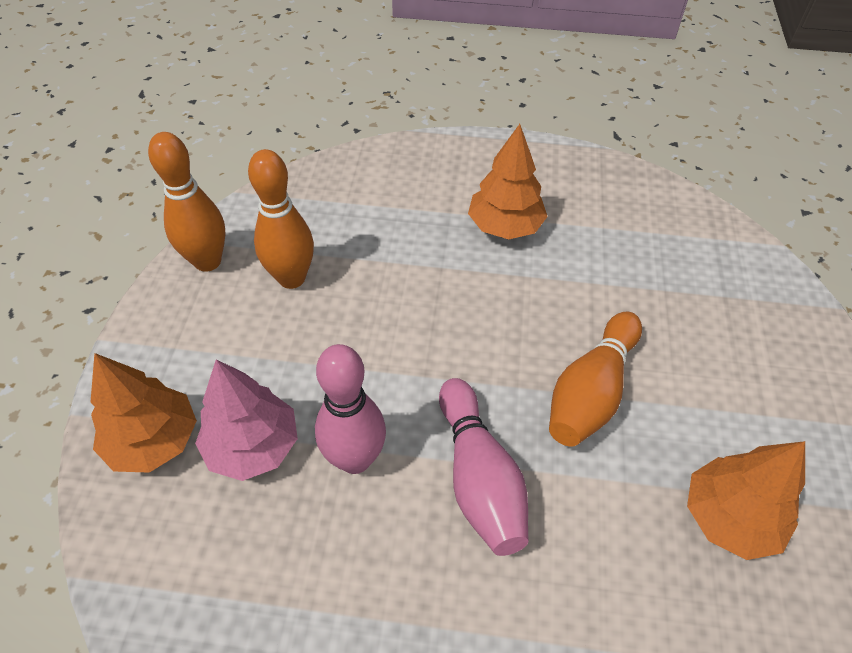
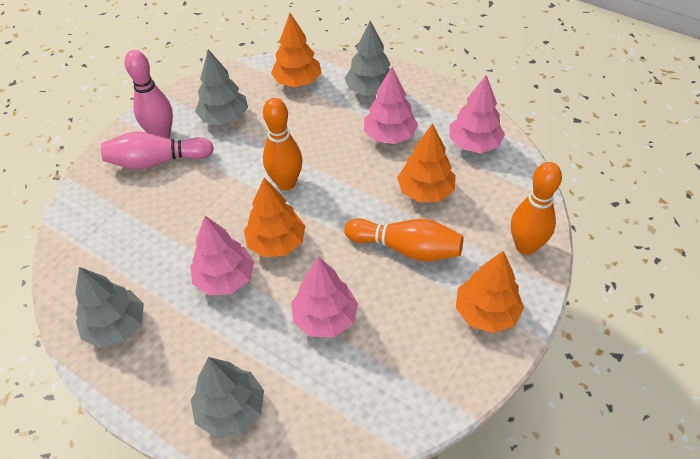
grey tree: none = 0 -> [75,267,144,348] [191,357,264,437] [195,49,248,125] [345,21,391,96] = 4
orange tree: [90,353,197,473] [468,124,548,239] [687,441,805,560] = 3 -> [244,178,305,257] [271,13,321,87] [397,123,456,202] [456,251,524,333] = 4
pink tree: [195,359,298,481] = 1 -> [190,216,254,295] [291,257,358,337] [364,67,418,144] [449,74,505,153] = 4

